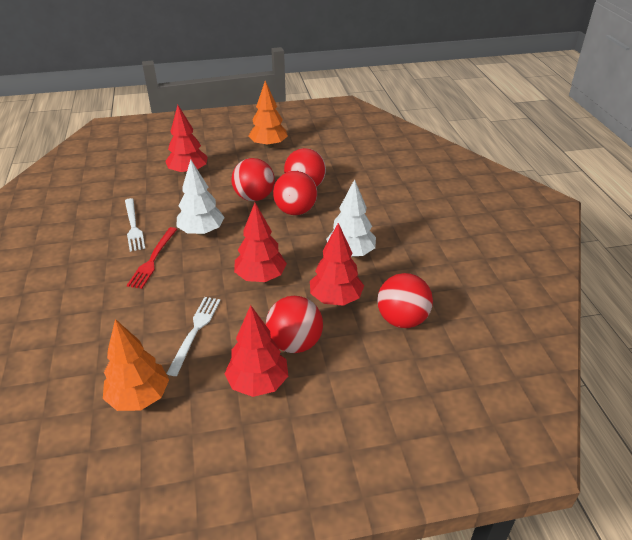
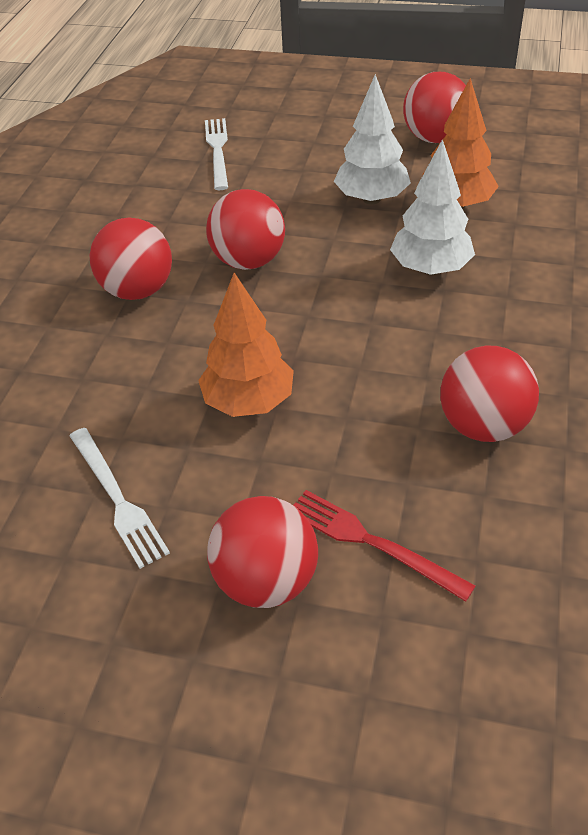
red tree: [165,105,208,175] [225,305,288,397] [234,203,287,282] [310,223,364,306] = 4 -> none = 0

